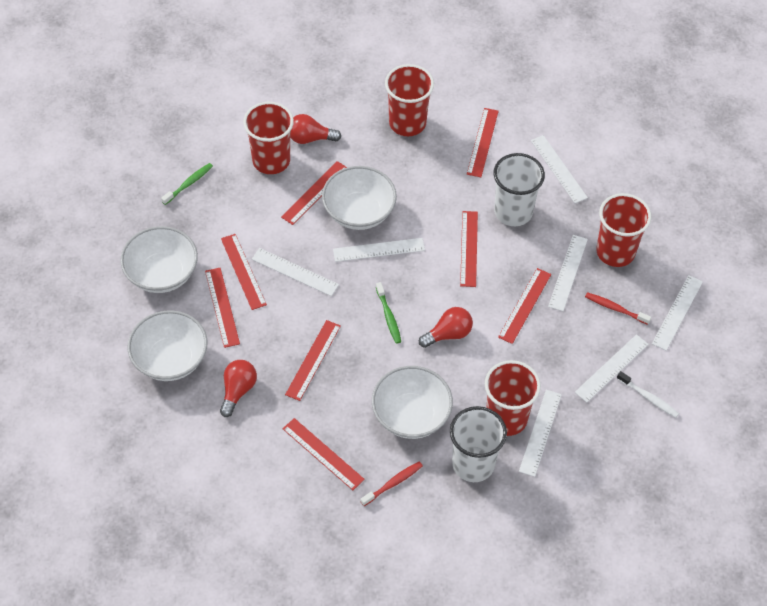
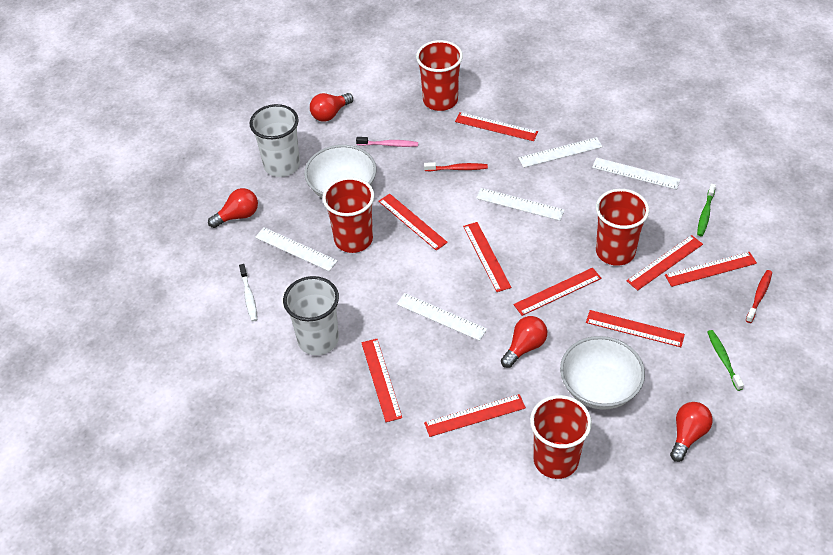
pink toothbrush: none = 0 -> [356,137,418,147] = 1
red light bulb: [220,360,257,417] [290,114,341,144] [419,307,473,348] = 3 -> [208,188,258,228] [310,93,353,122] [501,316,547,368] [670,402,713,462] = 4
red ruler: [205,268,240,348] [221,234,267,310] [281,161,347,225] [283,418,365,490] [285,320,341,401] [460,211,478,287] [467,108,499,177] [498,268,551,344] = 8 -> [361,339,402,422] [378,194,448,251] [424,394,526,437] [455,112,538,141] [463,222,511,292] [514,268,601,316] [586,310,685,347] [626,235,703,291] [665,252,757,287] = 9
white bowl: [120,226,198,293] [128,310,207,381] [322,166,397,230] [372,366,453,439] = 4 -> [304,145,377,199] [560,336,645,409] = 2
white ruler: [252,248,339,296] [333,238,425,262] [519,390,562,477] [531,135,588,203] [548,235,588,311] [575,334,649,402] [652,275,703,351] = 7 -> [255,227,338,271] [396,293,487,341] [476,188,564,221] [518,137,603,168] [592,157,680,190] = 5

